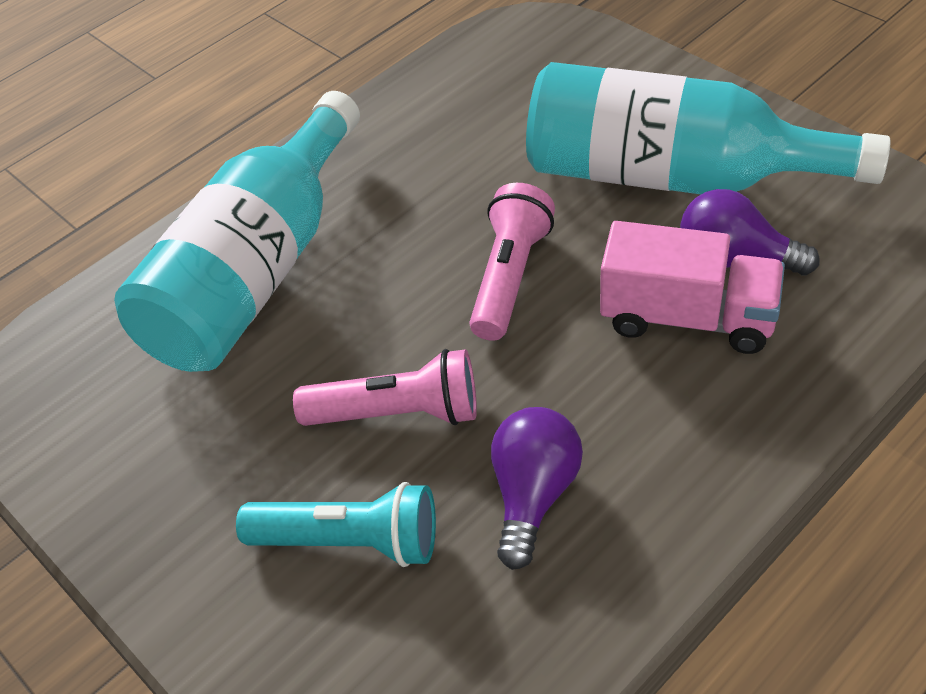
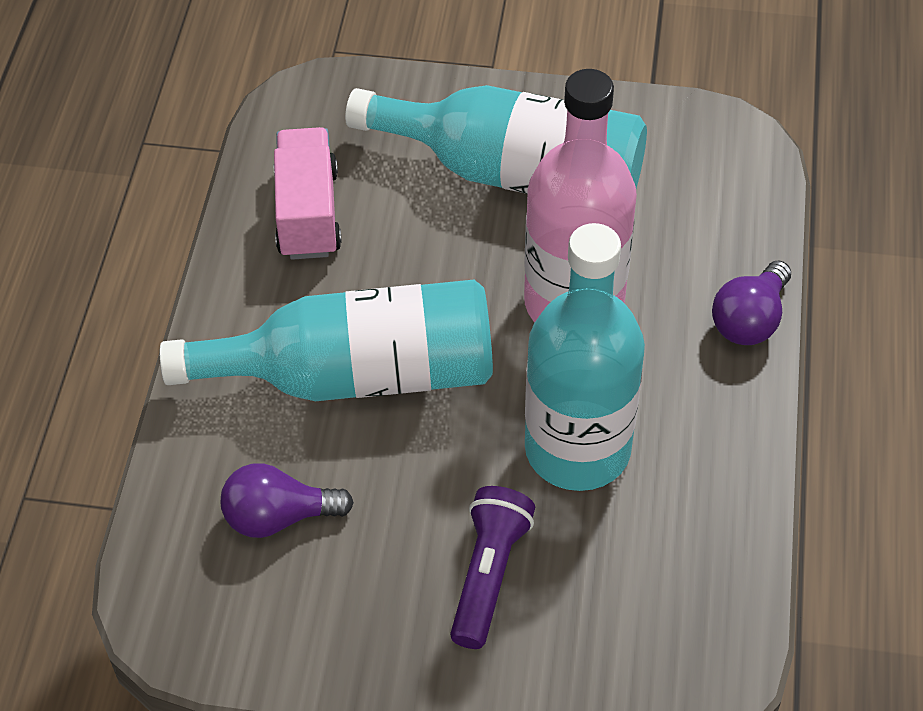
pink bottle: none = 0 -> [524,69,637,322] = 1
pink flashlight: [293,349,477,426] [470,183,555,341] = 2 -> none = 0
purple flashlight: none = 0 -> [450,486,535,649] = 1
turquoise bottle: [114,91,360,372] [526,62,891,194] = 2 -> [160,280,493,401] [345,85,647,194] [525,223,645,491] = 3
turquoise flashlight: [236,482,436,567] = 1 -> none = 0

